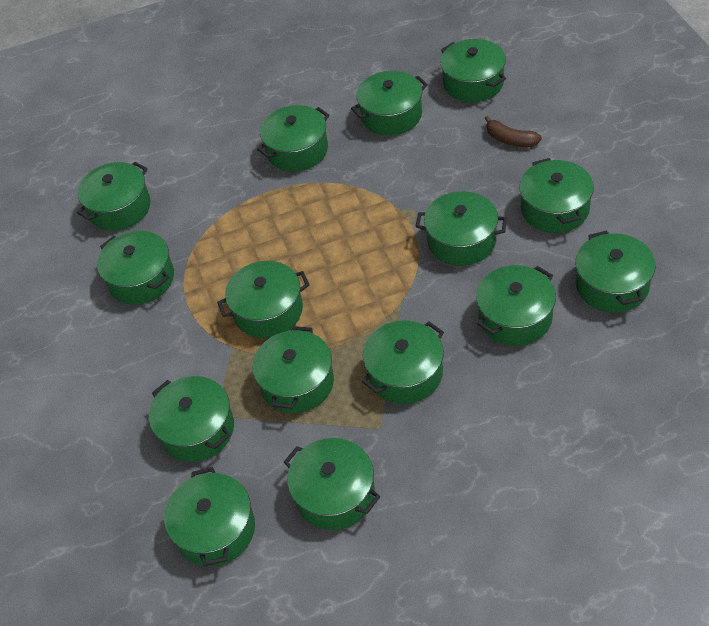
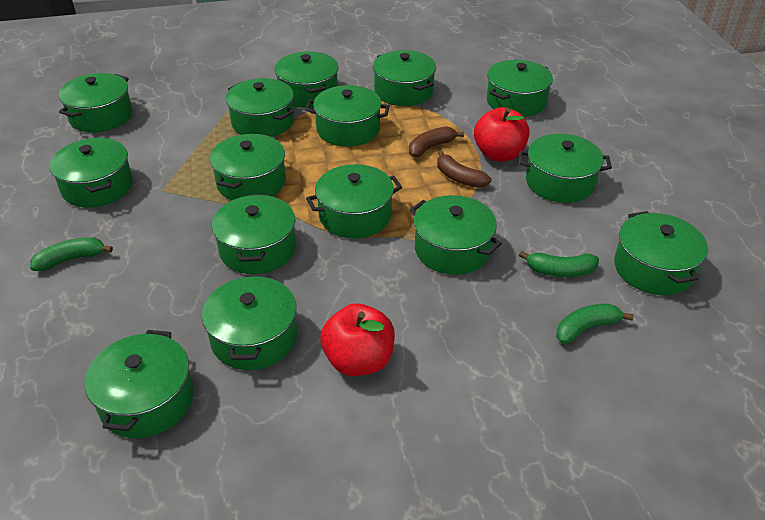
brown banana: [485,116,542,147] = 1 -> [409,126,464,157] [437,150,491,188] = 2
green banana: none = 0 -> [30,237,113,271] [519,251,599,277] [556,304,634,344] = 3
red apple: none = 0 -> [320,303,395,376] [474,107,529,162] = 2

